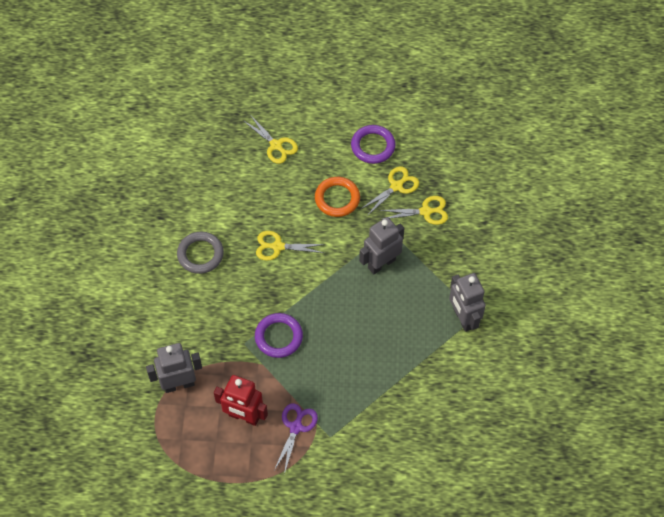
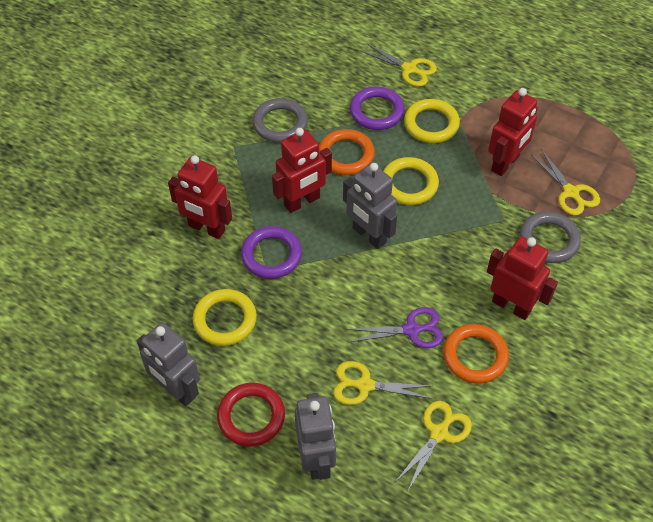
grey ring: [177,232,224,274] = 1 -> [252,98,308,143] [520,212,581,263] = 2
orange ring: [315,177,360,217] = 1 -> [319,129,375,175] [443,324,509,383] = 2
red ring: none = 0 -> [217,383,285,447] = 1
red robot: [214,375,268,426] = 1 -> [168,155,232,239] [272,128,332,213] [487,236,558,320] [488,88,538,176] = 4
yellow ring: none = 0 -> [193,289,257,346] [383,157,439,205] [404,99,460,143] = 3

